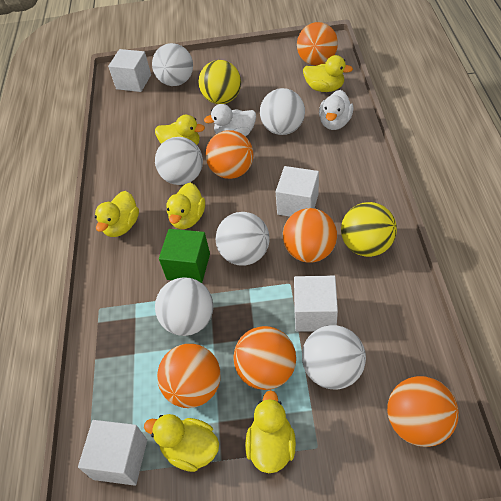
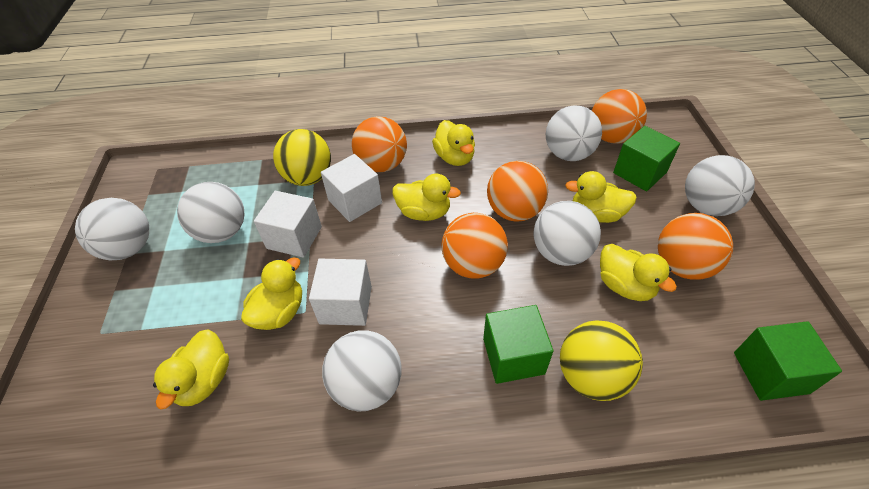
green cube: [159,229,210,283] = 1 -> [483,305,554,384] [613,126,680,191] [734,321,842,401] = 3
orange ball: [157,344,221,408] [206,130,253,179] [233,326,296,390] [283,208,337,263] [297,22,338,66] [387,376,459,447] = 6 -> [352,116,407,172] [441,213,508,278] [487,161,548,222] [592,89,647,144] [658,213,733,280] = 5
white cube: [78,420,147,486] [108,49,151,92] [275,166,319,217] [294,275,338,332] = 4 -> [254,191,322,258] [309,259,372,326] [321,154,382,222] = 3
white duck: [204,104,256,136] [319,90,354,130] = 2 -> none = 0

